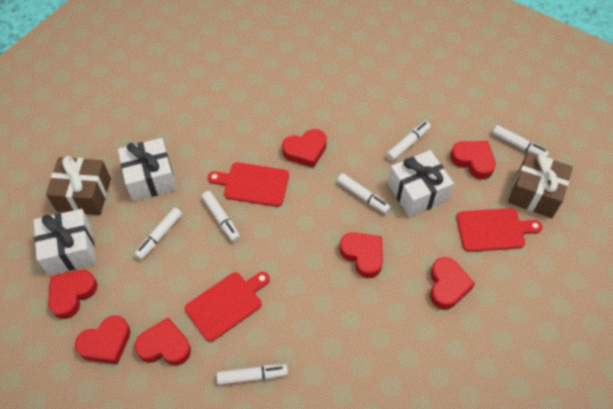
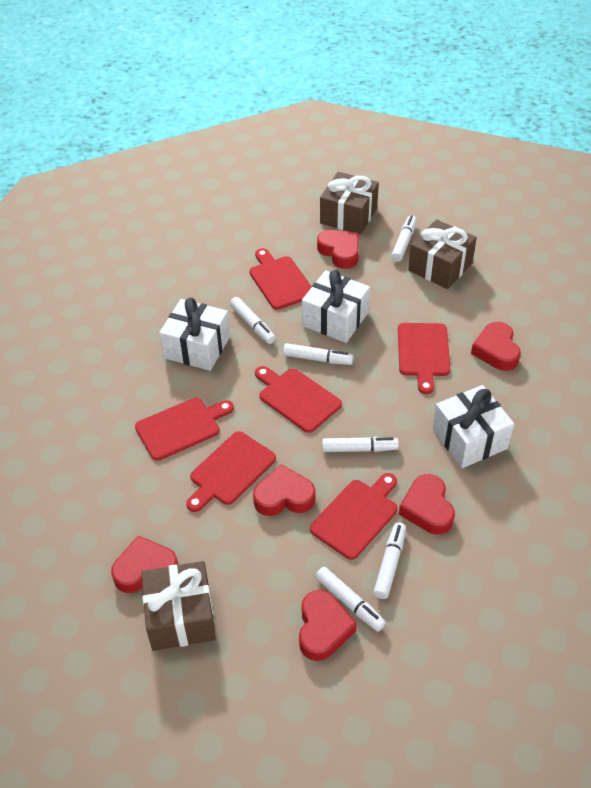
brown gift: [46,156,111,215] [508,152,573,218] = 2 -> [141,561,216,651] [320,172,379,235] [408,219,477,289] = 3
red cutting board: [185,272,270,342] [208,162,289,207] [456,208,543,252] = 3 -> [135,398,234,461] [186,431,276,512] [250,248,312,310] [255,366,342,433] [310,473,398,560] [398,323,450,394] = 6
red heart: [48,270,97,319] [75,316,131,365] [135,318,191,366] [282,129,327,168] [339,232,383,278] [430,257,475,310] [450,141,496,180] = 7 -> [111,536,178,593] [253,464,315,516] [299,590,357,661] [317,230,359,269] [399,474,455,535] [471,322,521,371] = 6

